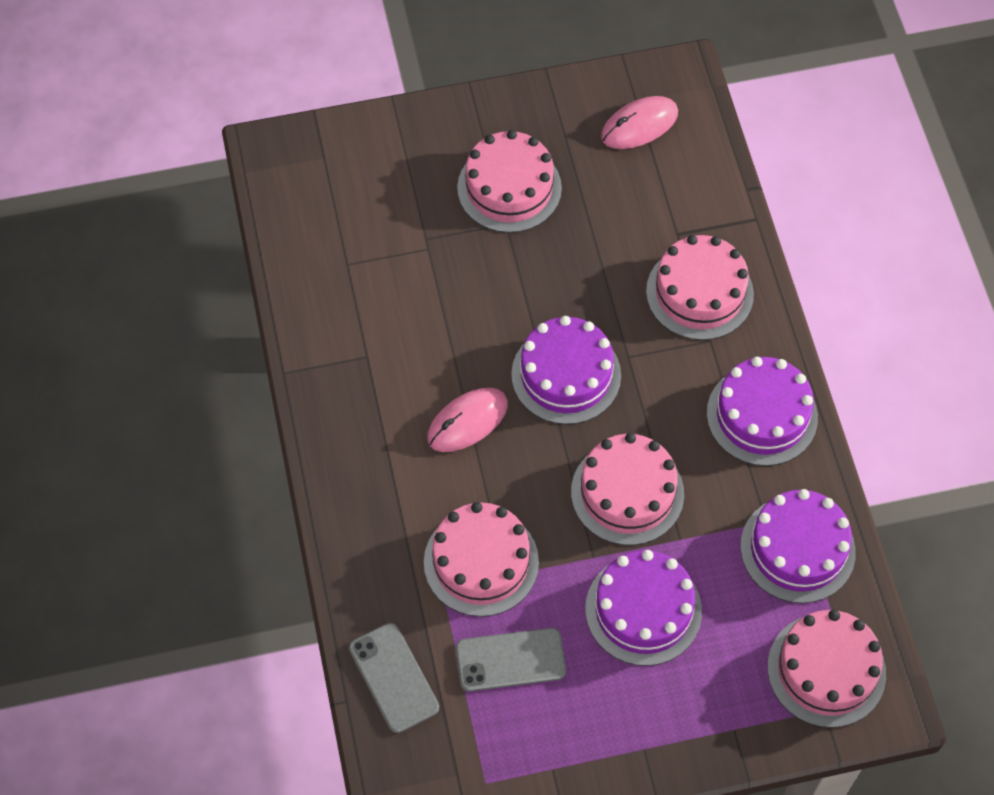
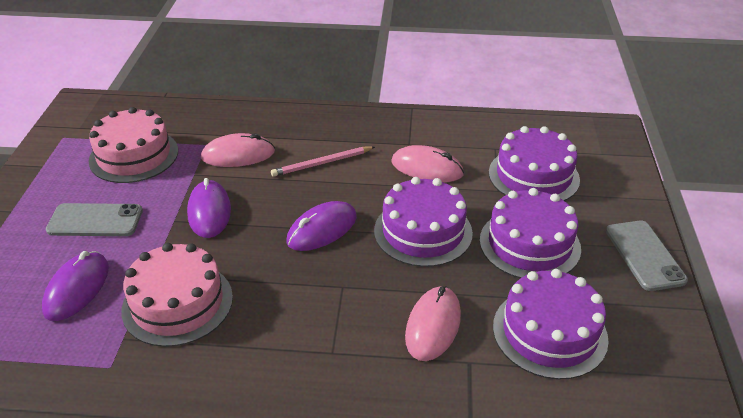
pink cake: [424,502,539,617] [457,130,562,233] [571,433,684,545] [646,235,754,340] [767,610,886,728] = 5 -> [89,107,178,183] [121,243,233,347] = 2
pink mouse: [427,388,508,452] [601,96,678,149] = 2 -> [201,133,275,167] [391,145,464,182] [405,286,461,361] = 3
pink pencil: none = 0 -> [271,146,375,177] = 1
purple mouse: none = 0 -> [42,251,109,321] [187,178,231,238] [286,201,357,251] = 3

